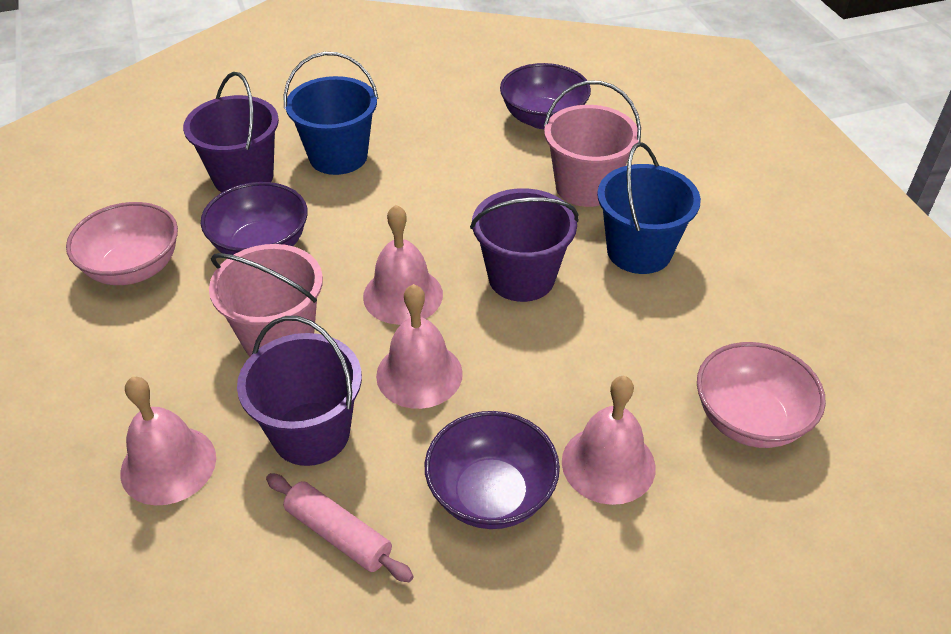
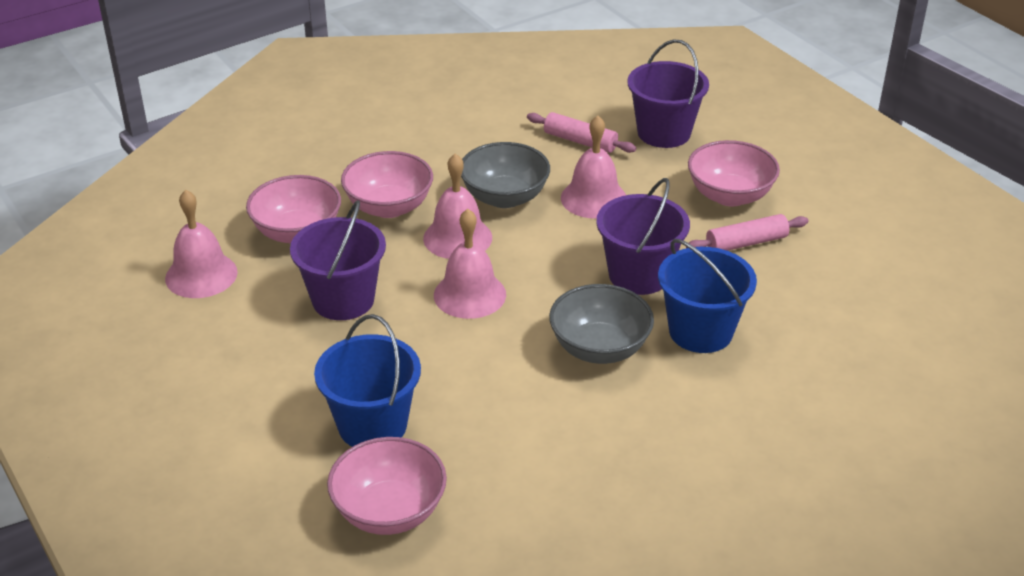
grey bowl: none = 0 -> [461,142,550,208] [549,284,654,364] = 2
pink bowl: [66,202,178,285] [697,342,826,448] = 2 -> [246,175,341,244] [327,437,447,535] [341,151,433,218] [688,140,780,207] = 4
pink bucket: [209,244,323,356] [544,81,641,207] = 2 -> none = 0
pink rolling pin: [266,473,414,582] = 1 -> [527,112,636,153] [686,214,808,251] = 2
purple bowl: [201,182,308,255] [425,411,560,529] [500,63,591,129] = 3 -> none = 0

